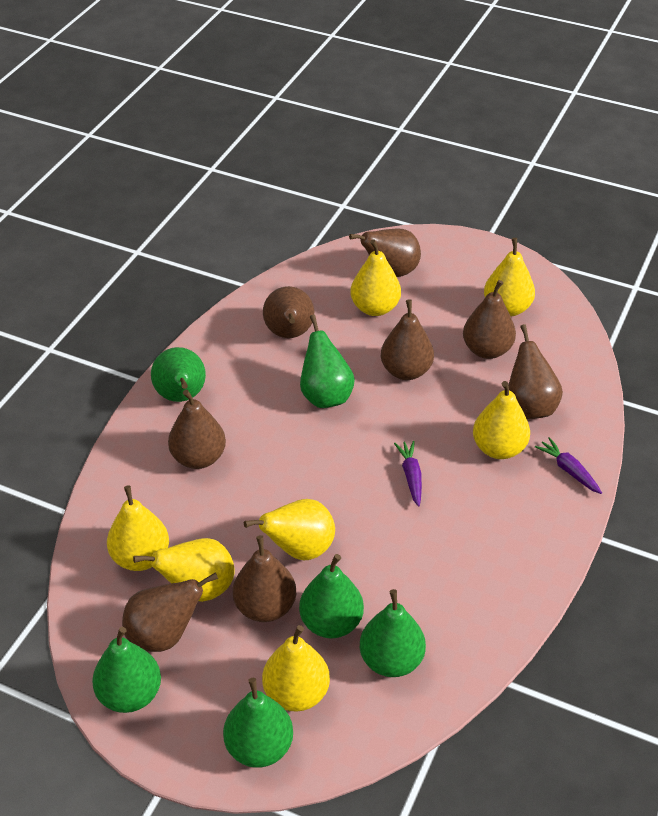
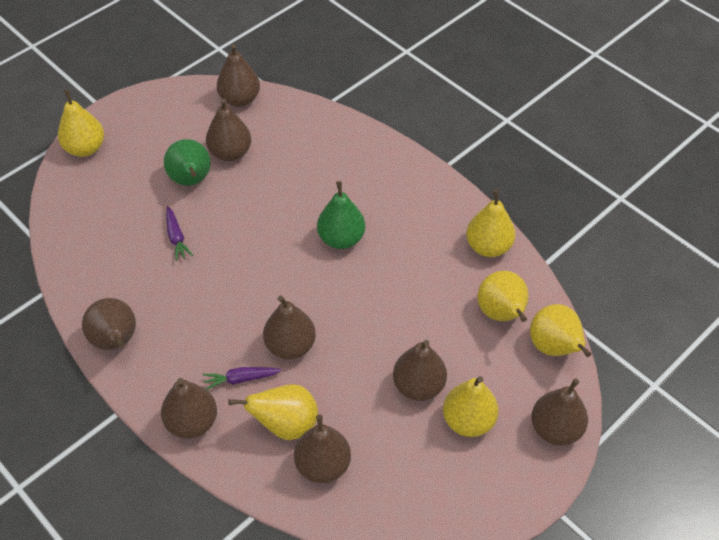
green pear: [92,627,161,713] [151,347,206,402] [223,678,293,768] [299,554,364,639] [300,315,355,408] [360,589,426,677] = 6 -> [164,139,211,186] [317,181,365,249] = 2
yellow pear: [107,485,169,571] [133,538,235,602] [244,499,335,560] [262,625,330,711] [350,239,401,316] [473,381,530,459] [484,238,535,316] = 7 -> [58,89,104,157] [228,384,318,440] [443,376,499,437] [466,189,516,257] [478,271,529,322] [530,304,591,357] = 6

